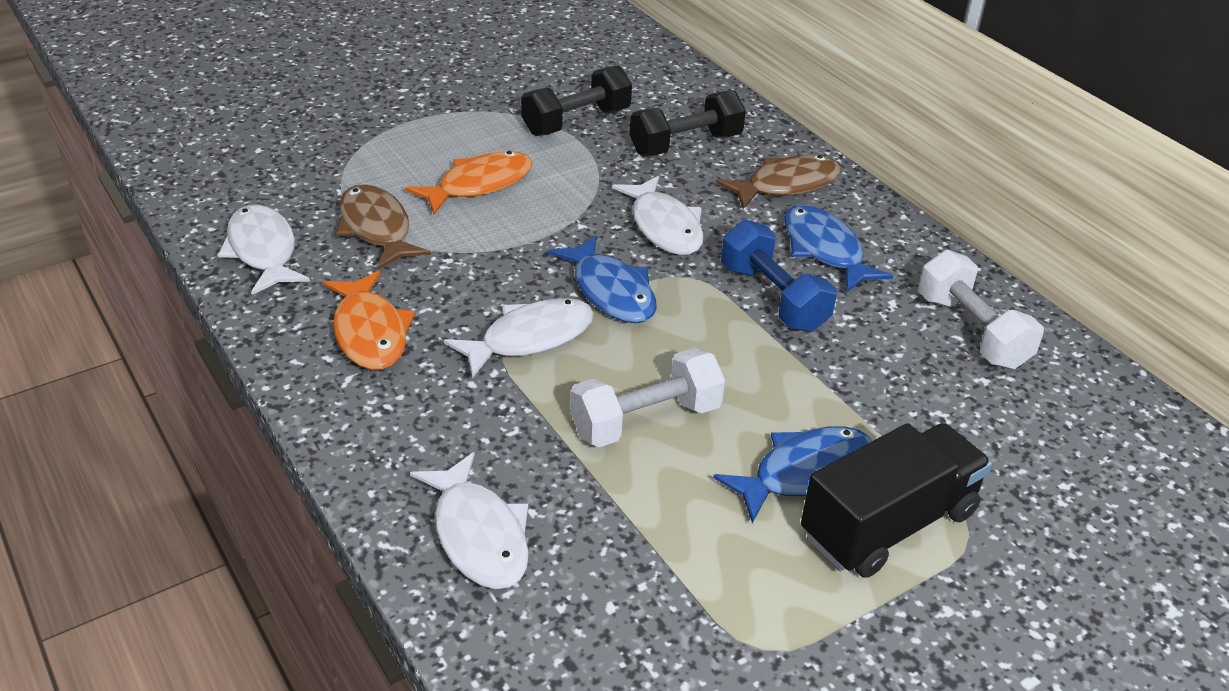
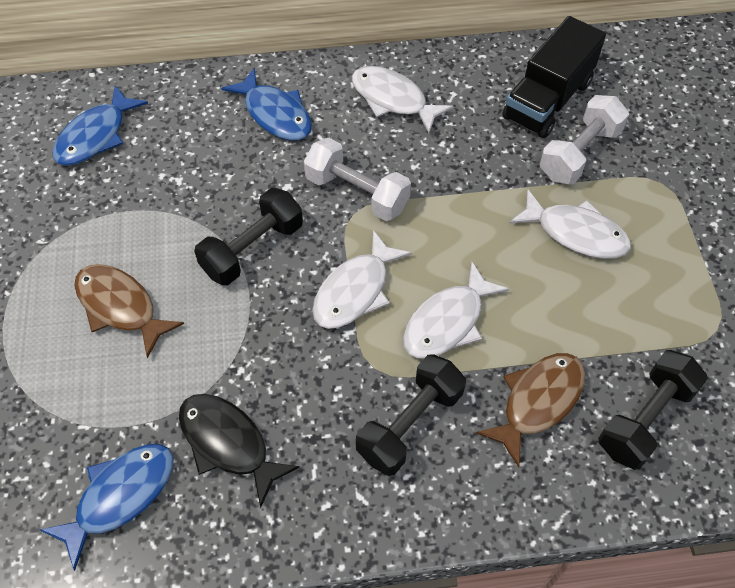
black dumbbell: [521,65,632,136] [630,90,746,156] = 2 -> [194,188,303,285] [356,354,466,476] [598,350,708,470] = 3
black fish: none = 0 -> [179,394,300,508] = 1
blue dumbbell: [721,220,837,332] = 1 -> none = 0
orange fish: [323,271,415,370] [406,151,532,214] = 2 -> none = 0

